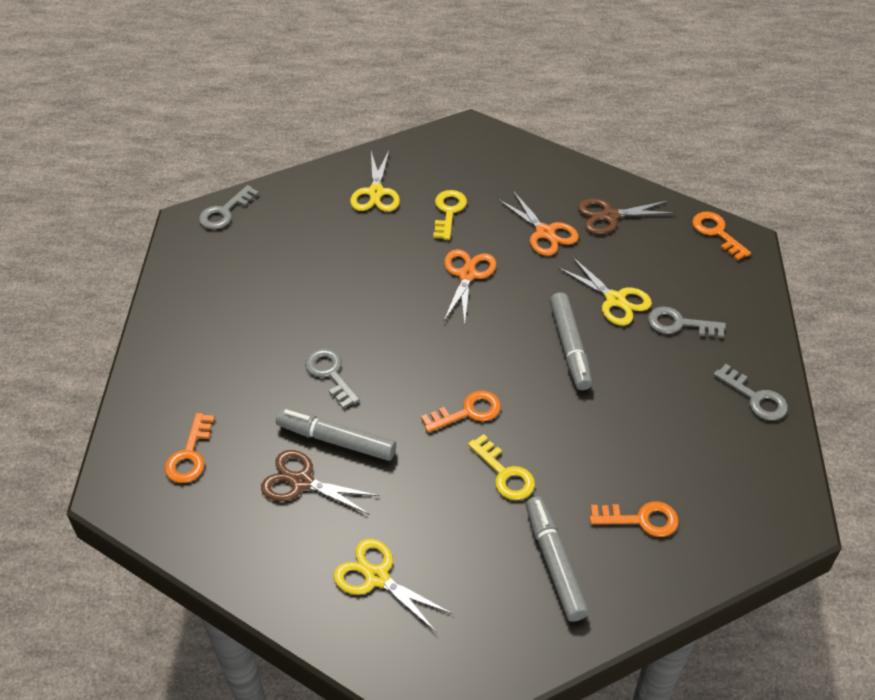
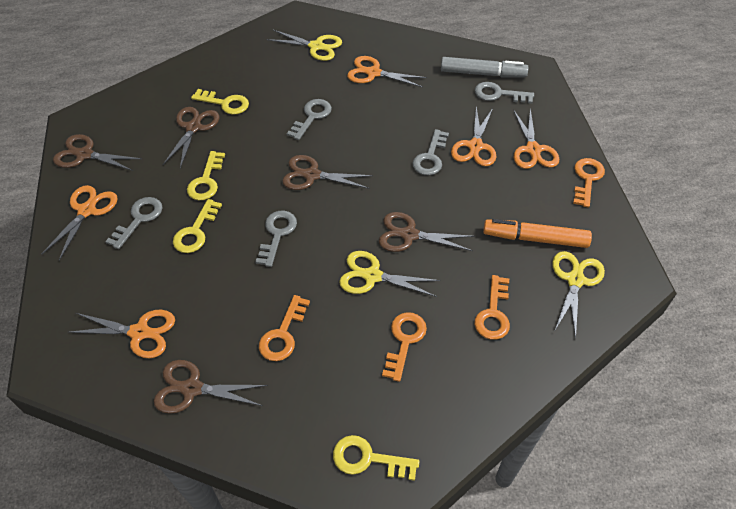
brown scissors: [261,450,379,515] [578,199,675,234] = 2 -> [53,134,142,171] [154,360,268,414] [163,107,219,168] [282,155,373,190] [379,212,475,252] = 5
grey key: [199,185,259,229] [305,348,360,409] [648,306,726,338] [714,364,788,421] = 4 -> [105,197,163,249] [256,211,297,267] [287,99,332,140] [412,129,449,175] [475,82,534,104] = 5
grey marker: [276,409,396,461] [526,496,589,622] [550,292,592,390] = 3 -> [441,57,528,77] = 1
orange marker: none = 0 -> [483,219,592,248] = 1
orange scissors: [444,249,496,325] [497,191,579,256] = 2 -> [41,185,118,260] [68,310,175,358] [347,56,427,87] [451,107,496,166] [513,108,559,169] = 5
yellow key: [433,190,467,240] [468,434,535,500] = 2 -> [173,199,222,253] [187,151,225,200] [191,89,249,115] [333,435,420,481] = 4

